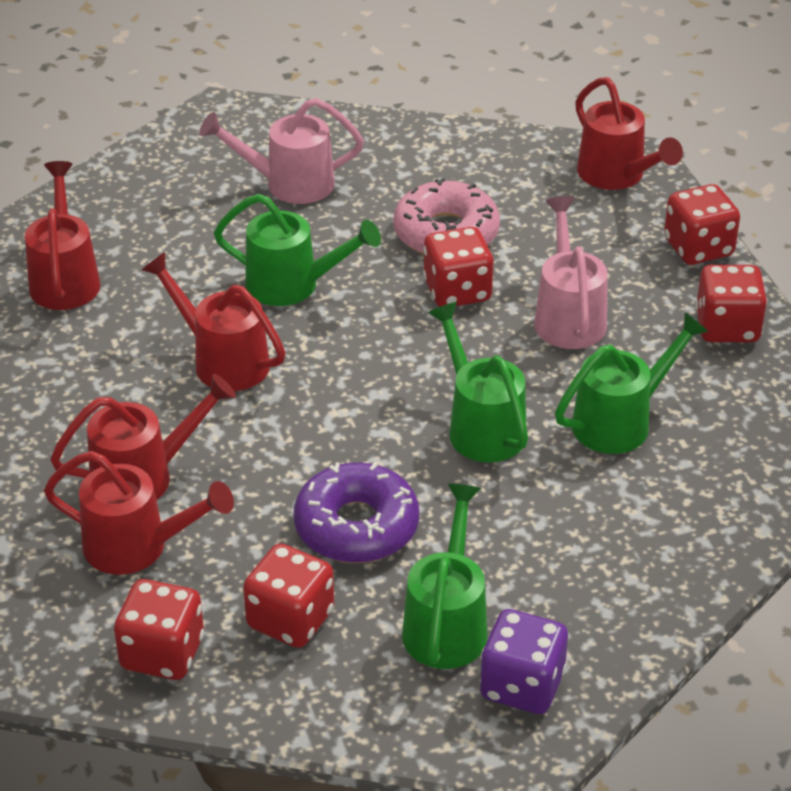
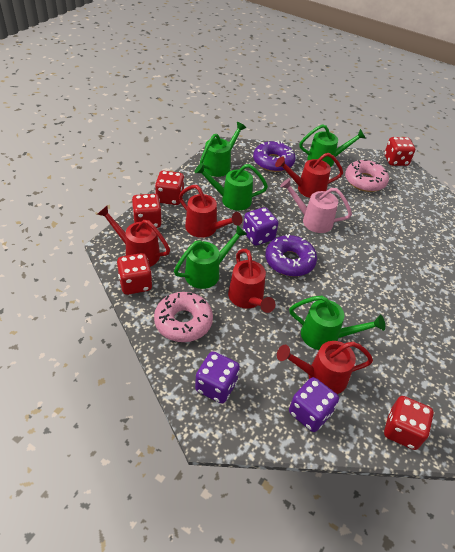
green watering can: [214,194,381,306] [402,484,487,669] [428,302,528,462] [555,312,709,454] = 4 -> [174,225,247,289] [195,163,268,210] [200,122,246,177] [289,296,385,350] [299,124,366,167] = 5
pink donut: [393,178,500,254] = 1 -> [154,292,213,342] [345,159,389,192] = 2
pink watering can: [199,98,364,204] [534,196,608,349] = 2 -> [280,178,352,233] = 1
purple dice: [480,609,568,714] = 1 -> [195,351,240,403] [243,207,278,246] [289,377,339,432] = 3
purple donut: [294,462,419,563] = 1 -> [253,141,296,172] [265,234,317,277] = 2

